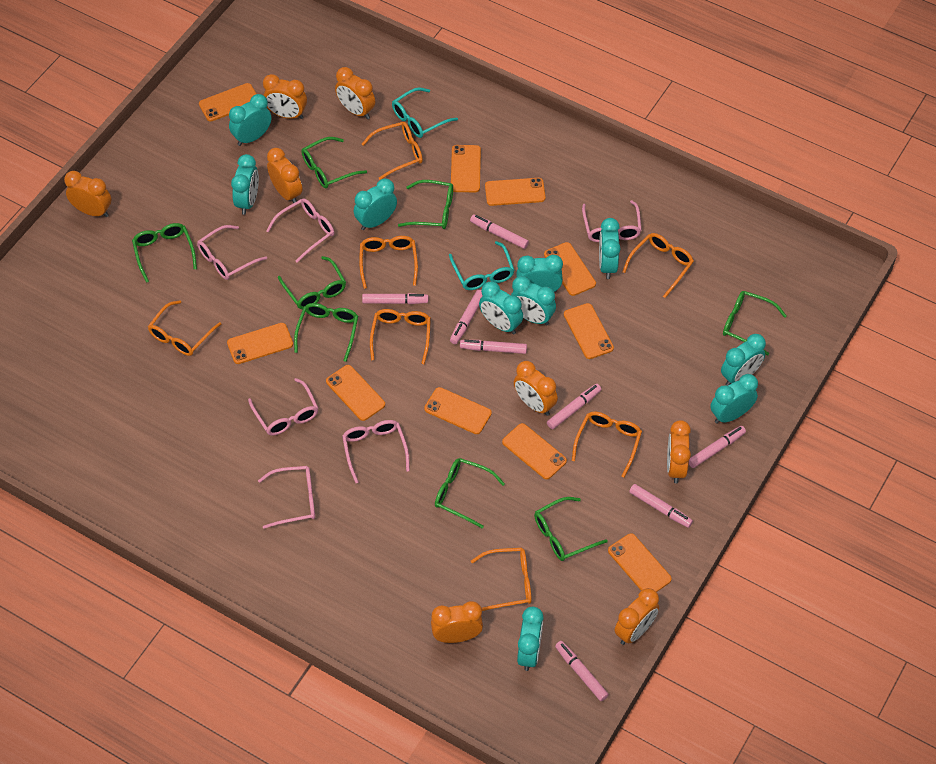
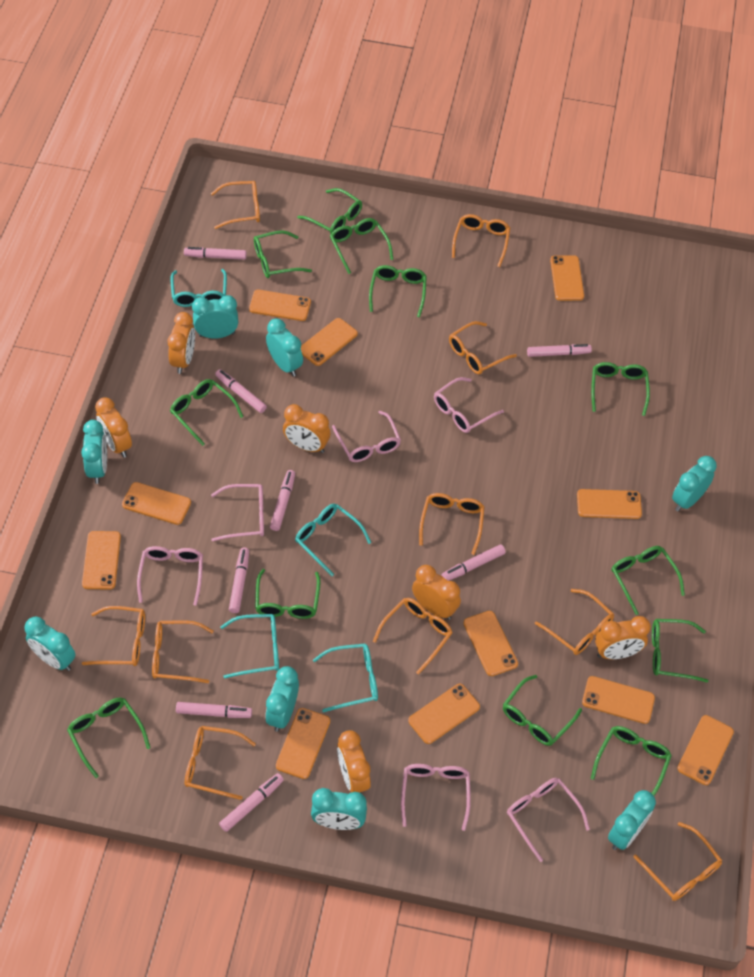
green glasses: [132,223,197,283] [278,256,346,309] [294,303,358,362] [301,137,367,188] [398,180,453,229] [435,458,505,528] [534,497,608,561] [723,291,787,356] = 8 -> [67,698,151,778] [170,379,244,446] [254,230,312,278] [255,569,321,619] [297,188,362,234] [330,218,394,274] [369,265,427,317] [503,675,582,746] [591,362,650,416] [591,726,672,796] [611,546,685,615] [652,619,708,683] = 12
orange clock: [64,171,111,217] [263,74,307,119] [267,148,302,203] [335,67,375,119] [431,601,483,643] [514,361,558,416] [614,588,659,645] [667,420,691,484] = 8 -> [95,397,132,458] [168,312,195,374] [283,404,330,453] [337,730,371,793] [412,565,461,620] [595,616,651,659] = 6
orange glasses: [148,300,221,356] [359,236,418,289] [362,122,423,180] [370,309,431,364] [471,548,531,611] [572,412,642,478] [622,233,694,298] = 7 -> [82,606,145,666] [152,620,214,683] [185,726,256,800] [211,181,260,229] [373,598,453,675] [419,493,485,555] [449,321,517,374] [452,214,510,267] [535,589,614,655] [634,822,723,901] = 10
orange phone: [199,83,256,121] [227,323,293,364] [326,365,385,421] [424,387,492,434] [451,145,481,192] [485,178,546,206] [502,423,567,479] [544,242,596,296] [564,303,614,359] [608,533,672,592] = 10 -> [82,531,121,590] [122,482,191,525] [249,290,311,321] [276,708,330,779] [300,318,358,366] [408,684,480,744] [463,611,518,676] [550,255,584,301] [577,489,642,519] [582,676,655,724] [677,715,734,785] = 11
turquoise clock: [229,94,271,146] [231,154,259,215] [354,178,397,230] [479,281,523,334] [511,276,556,326] [516,255,563,292] [517,607,544,671] [599,218,621,279] [710,374,758,424] [721,334,766,386] = 10 -> [25,617,75,671] [81,420,107,484] [192,295,238,339] [265,666,299,732] [266,319,303,377] [311,788,367,830] [608,790,656,850] [672,456,717,512] = 8
turquoise glasses: [392,88,458,138] [449,241,514,290] = 2 -> [171,269,227,307] [220,614,279,679] [295,504,371,576] [313,644,378,712] = 4

